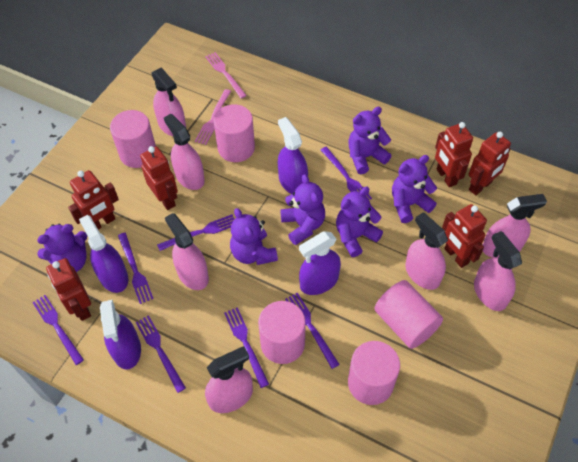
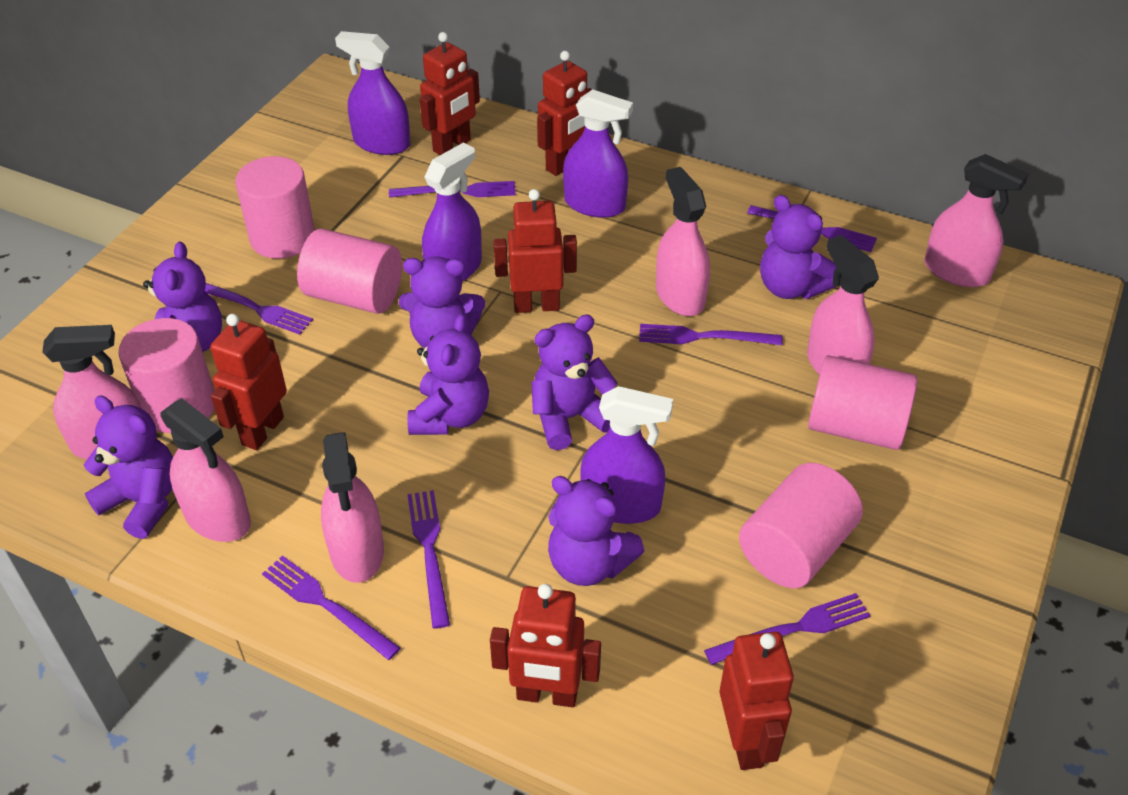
pink fork: [195,89,231,145] [205,52,247,99] = 2 -> none = 0
pink spray bottle: [151,67,186,136] [164,114,205,190] [165,213,209,290] [205,346,253,413] [405,212,448,290] [474,231,522,311] [483,194,547,258] = 7 -> [42,325,141,459] [161,398,251,542] [321,432,384,583] [656,167,710,316] [807,235,879,375] [924,154,1029,287] = 6
purple teddy bear: [37,224,87,272] [230,208,278,265] [280,174,325,245] [336,187,383,257] [348,107,391,174] [392,155,437,223] = 6 -> [84,395,173,539] [143,242,222,352] [399,256,485,348] [407,313,489,435] [532,315,617,450] [548,476,644,586] [760,195,837,299] = 7

